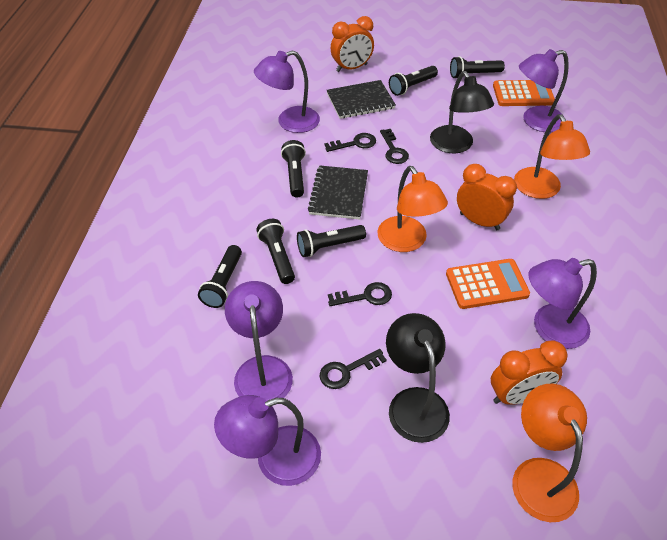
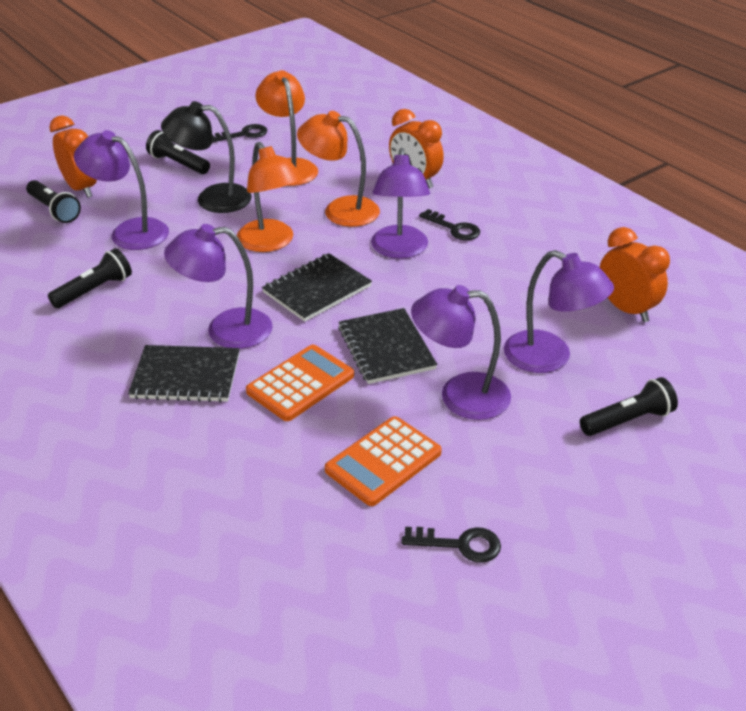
black flashlight: [198,245,242,308] [256,219,295,284] [281,140,306,198] [297,225,366,257] [389,66,438,96] [450,56,505,78] = 6 -> [26,180,81,223] [48,248,132,308] [146,130,210,174] [580,377,678,436] = 4
black key: [320,349,387,389] [324,133,376,152] [328,282,392,306] [380,129,409,164] = 4 -> [212,124,267,142] [402,527,501,563] [419,209,480,240] = 3
black lamp: [386,313,450,443] [430,71,494,153] = 2 -> [161,101,252,213] = 1
black notebook: [308,165,368,220] [326,80,396,119] = 2 -> [128,345,240,402] [262,253,372,322] [338,308,437,384] = 3

